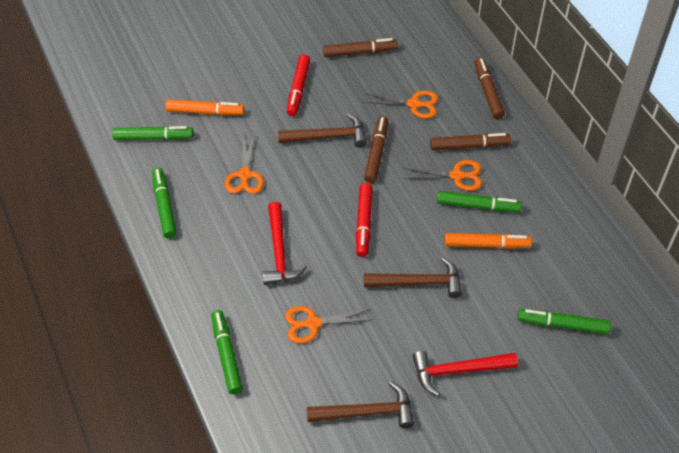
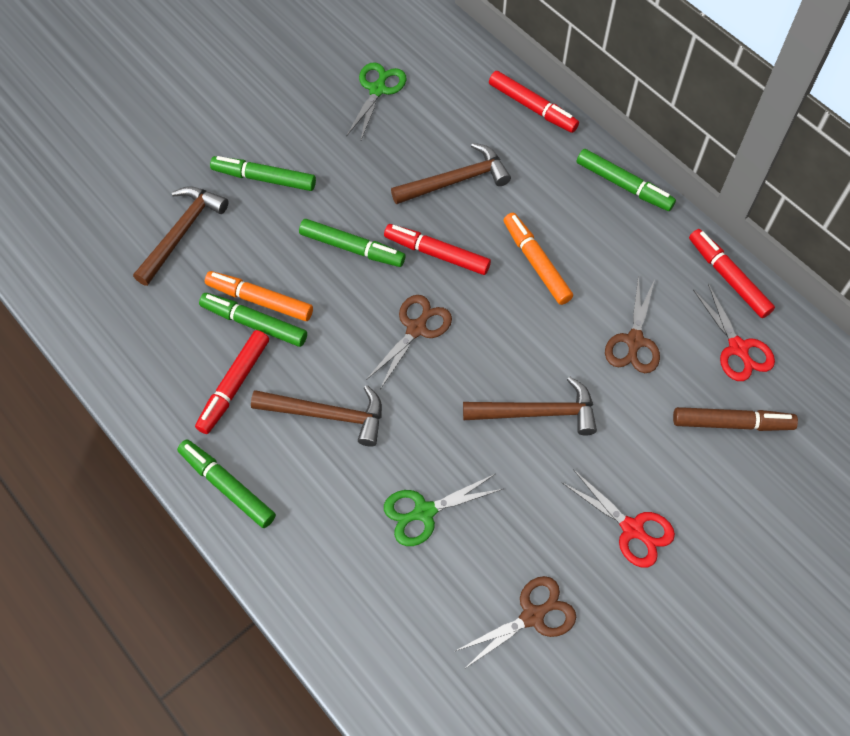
brown hammer: [278,114,367,148] [307,382,414,428] [364,257,462,298] = 3 -> [133,186,228,286] [251,385,382,447] [391,143,511,204] [463,376,597,436] = 4
brown marker: [323,38,398,57] [364,116,388,183] [430,133,511,150] [475,57,505,119] = 4 -> [673,407,798,431] = 1
brown scissors: none = 0 -> [366,295,452,388] [455,576,576,668] [605,275,660,373] = 3
green scissors: none = 0 -> [346,62,406,140] [384,474,503,546] = 2
orange scissors: [225,133,264,194] [285,306,372,344] [363,91,438,118] [403,160,482,191] = 4 -> none = 0
red hammer: [262,202,307,285] [413,351,518,396] = 2 -> none = 0
red marker: [287,54,310,116] [356,183,372,257] = 2 -> [195,330,269,434] [384,224,491,275] [489,71,579,133] [689,229,775,318] = 4
red scissors: none = 0 -> [562,469,675,568] [693,284,775,381] = 2

